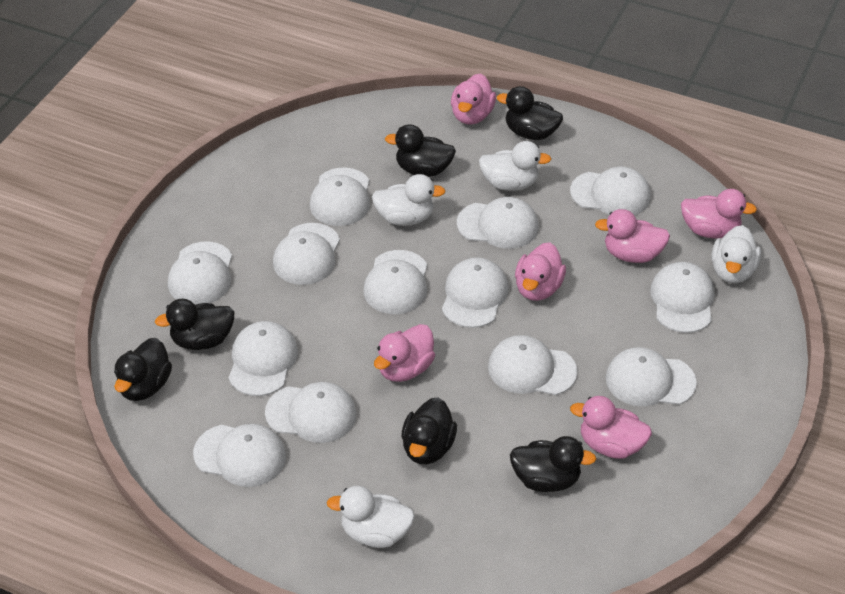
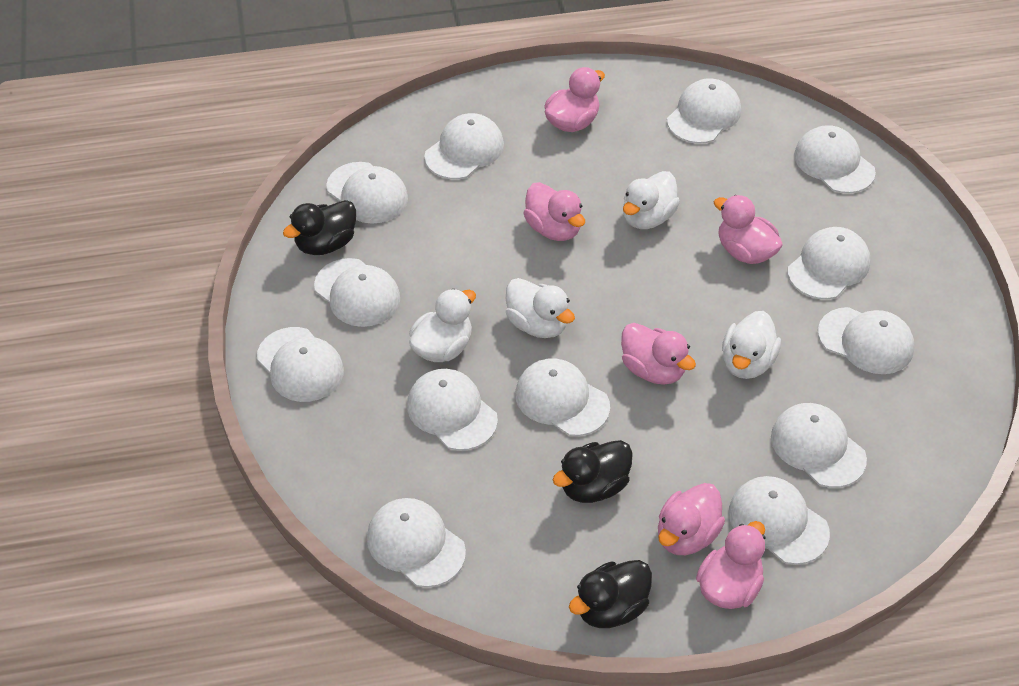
black duck: [114,338,172,401] [155,299,234,350] [385,124,456,177] [402,397,457,464] [497,86,563,140] [510,436,596,492] = 6 -> [283,200,356,255] [553,440,633,503] [569,560,652,628] = 3

